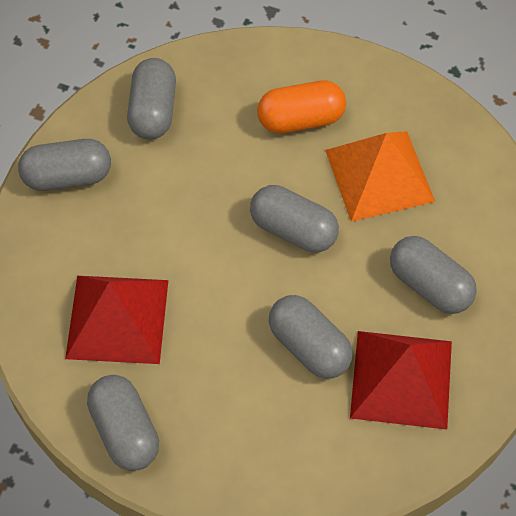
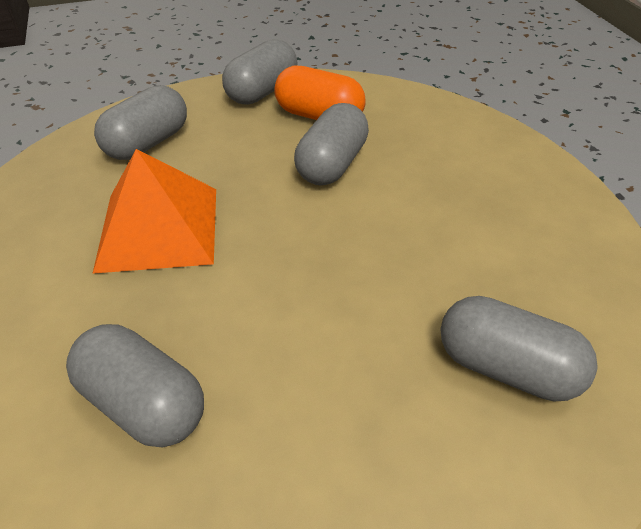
grey capsule: [18,139,111,191] [87,375,159,471] [127,58,176,140] [250,185,339,253] [269,295,353,379] [390,236,477,314] = 6 -> [66,324,204,447] [94,85,187,160] [222,39,298,105] [294,103,369,186] [440,296,598,401] = 5
red pyramid: [65,276,168,364] [350,331,452,430] = 2 -> none = 0

